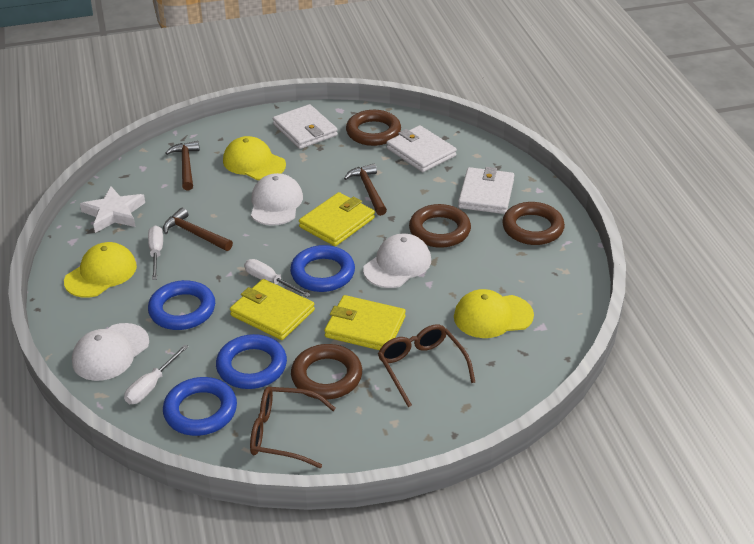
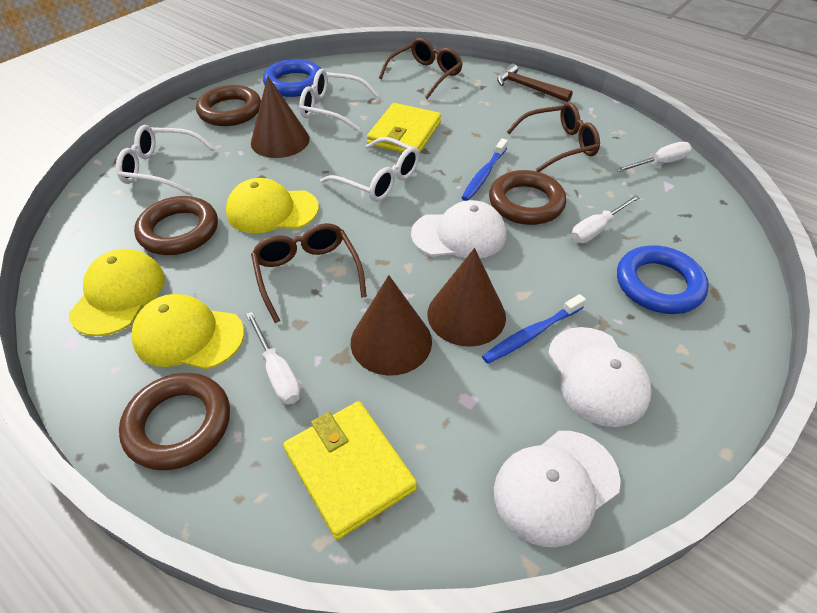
blue ring: [148,280,215,330] [163,377,237,436] [216,334,287,389] [290,245,355,292] = 4 -> [263,59,321,97] [617,246,709,314] = 2
blue toothbrush: none = 0 -> [461,139,508,201] [482,294,586,364] = 2
brown cone: none = 0 -> [251,76,310,158] [351,275,432,376] [427,248,506,347] = 3
brown glasses: [250,386,336,468] [378,324,475,407] = 2 -> [251,223,367,323] [379,38,462,99] [506,102,600,172] = 3
brown hammer: [163,208,233,251] [165,141,200,191] [344,163,387,216] = 3 -> [497,63,573,102] = 1
white glasses: none = 0 -> [116,125,215,194] [299,69,379,131] [320,137,419,202] = 3
white star: [80,186,145,233] = 1 -> none = 0
white wallet: [273,104,338,149] [386,125,457,172] [458,167,514,214] = 3 -> none = 0
yellow wallet: [230,279,315,340] [299,192,375,246] [324,295,406,350] = 3 -> [283,401,417,540] [367,103,441,154] = 2

